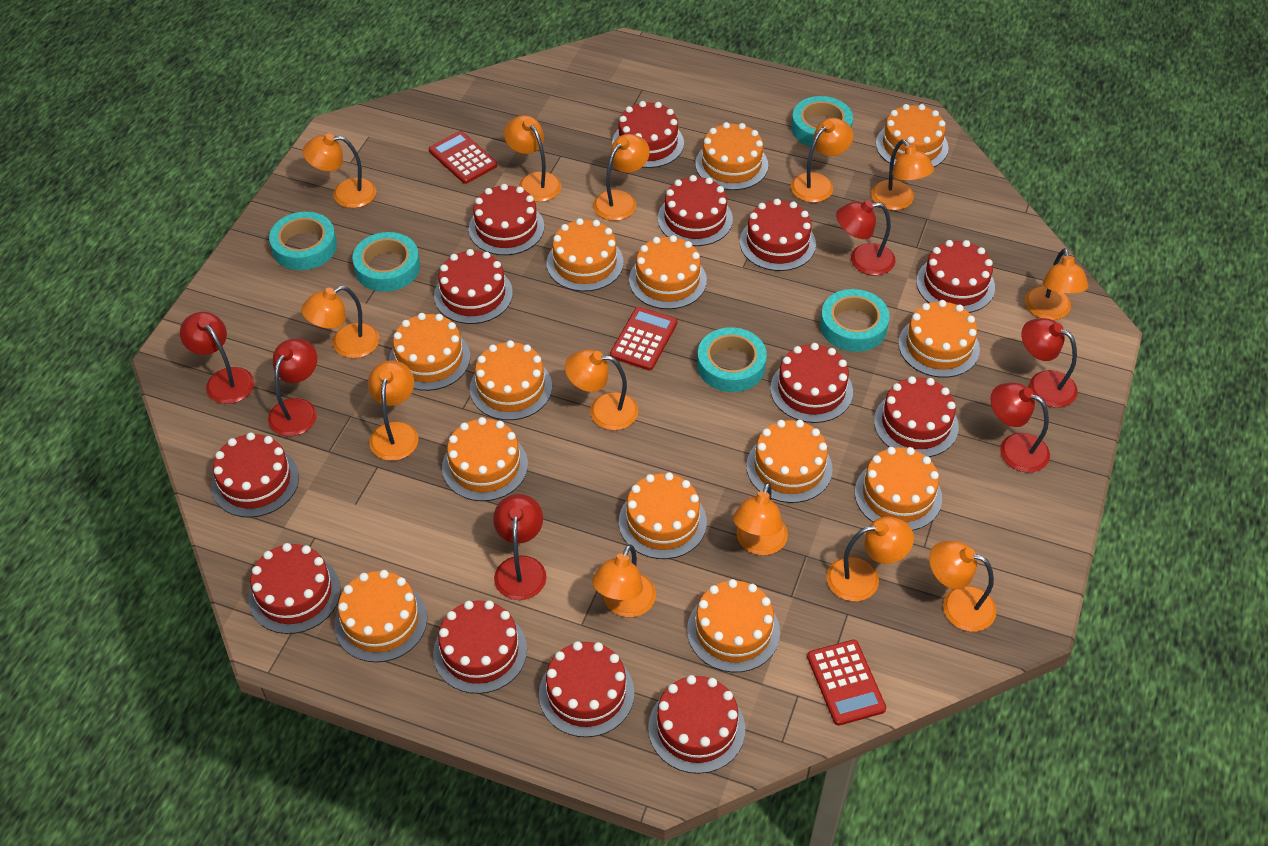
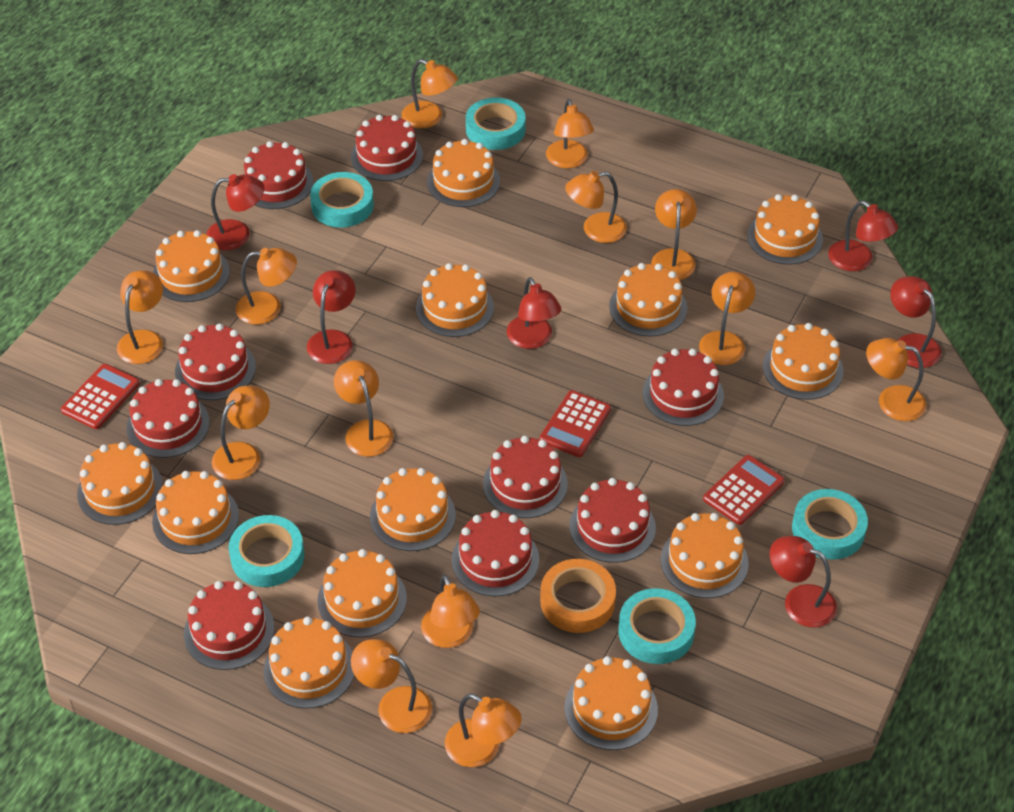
orange tape: none = 0 -> [540,559,616,633] = 1
red cake: [211,432,299,518] [248,543,341,634] [433,600,527,694] [434,249,513,324] [469,184,544,255] [539,641,634,737] [612,101,684,168] [648,675,745,774] [658,175,733,246] [740,199,816,271] [770,343,853,423] [874,376,959,457] [916,240,995,313] = 13 -> [126,379,210,458] [175,324,256,400] [184,581,274,670] [243,141,314,209] [351,115,423,181] [452,510,539,596] [483,436,568,518] [569,478,656,563] [643,349,724,426] = 9

